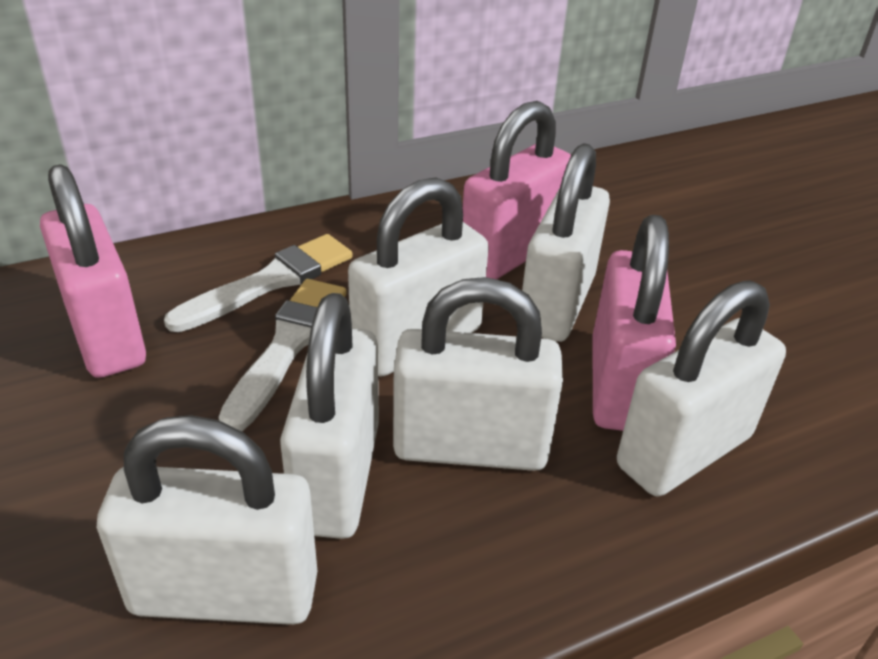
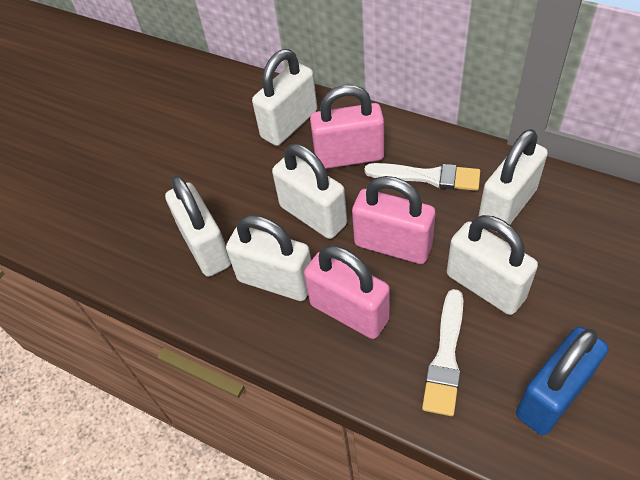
blue padlock: none = 0 -> [516,327,608,435] = 1

